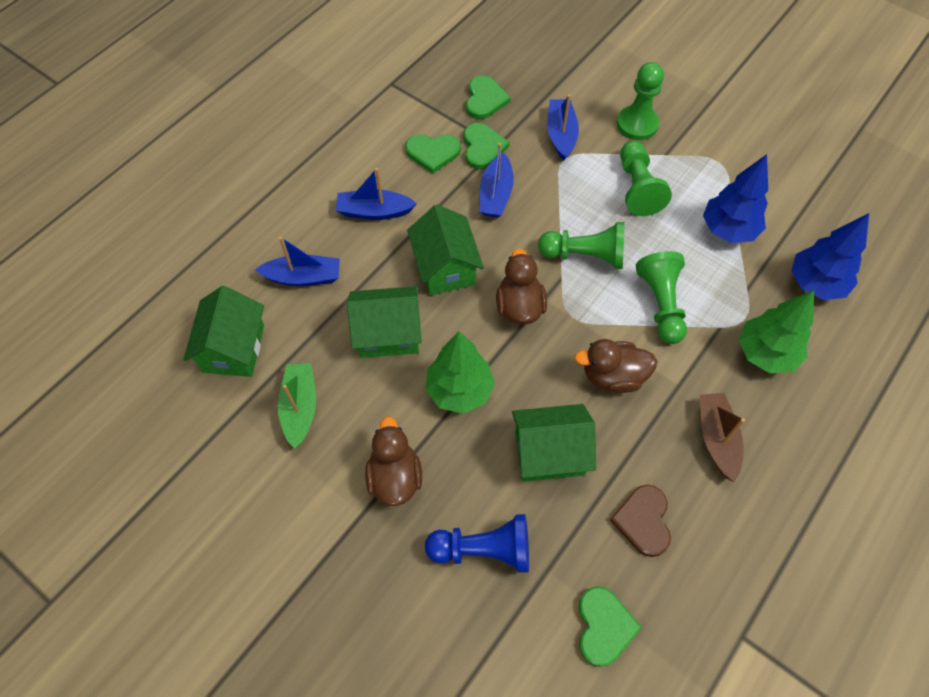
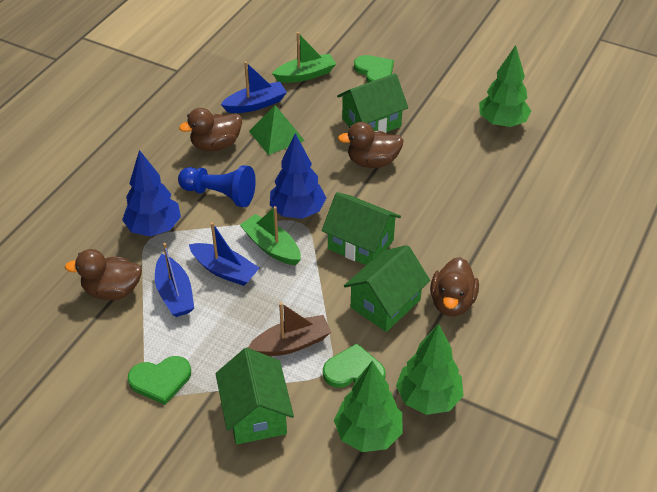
blue boat: [255,237,340,286] [335,168,417,220] [479,143,514,218] [547,94,579,160] = 4 -> [155,243,194,317] [189,222,259,286] [220,62,287,113] = 3
brown duck: [365,416,422,506] [496,248,547,325] [574,339,657,393] = 3 -> [65,249,142,300] [179,108,242,151] [338,122,403,168] [430,257,479,316] = 4
brown heart: [610,485,671,557] = 1 -> none = 0
green boat: [278,363,316,449] = 1 -> [240,206,301,265] [272,32,336,83] = 2
green heart: [405,134,461,174] [464,123,509,169] [466,76,511,119] [578,586,642,667] = 4 -> [128,356,191,405] [323,343,386,388] [354,55,394,83] = 3
green pawn: [538,222,625,269] [617,62,664,140] [620,141,672,216] [636,251,687,344] = 4 -> none = 0
green pyramid: none = 0 -> [249,105,305,155] = 1
green tree: [425,331,495,414] [739,290,814,373] = 2 -> [334,360,402,452] [396,324,464,415] [479,45,531,127] = 3

